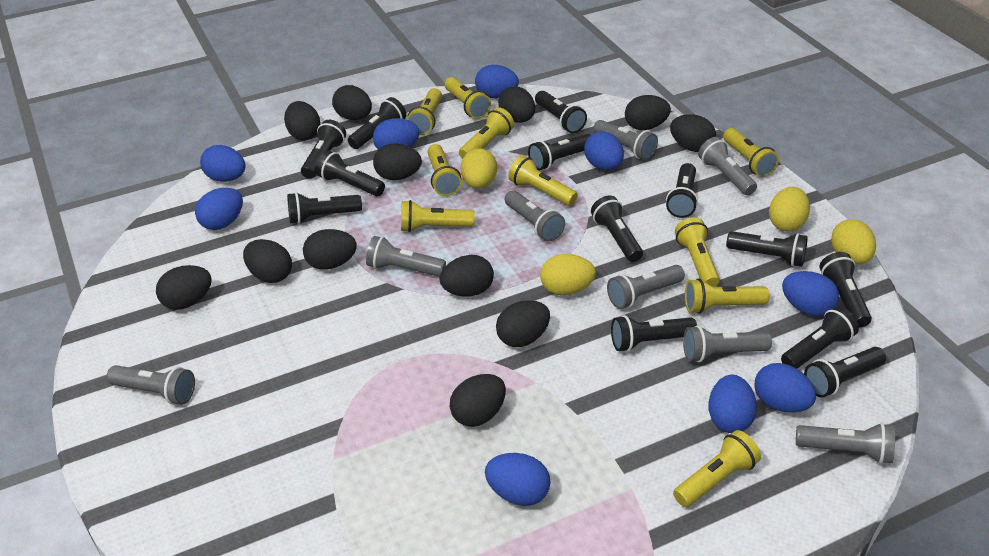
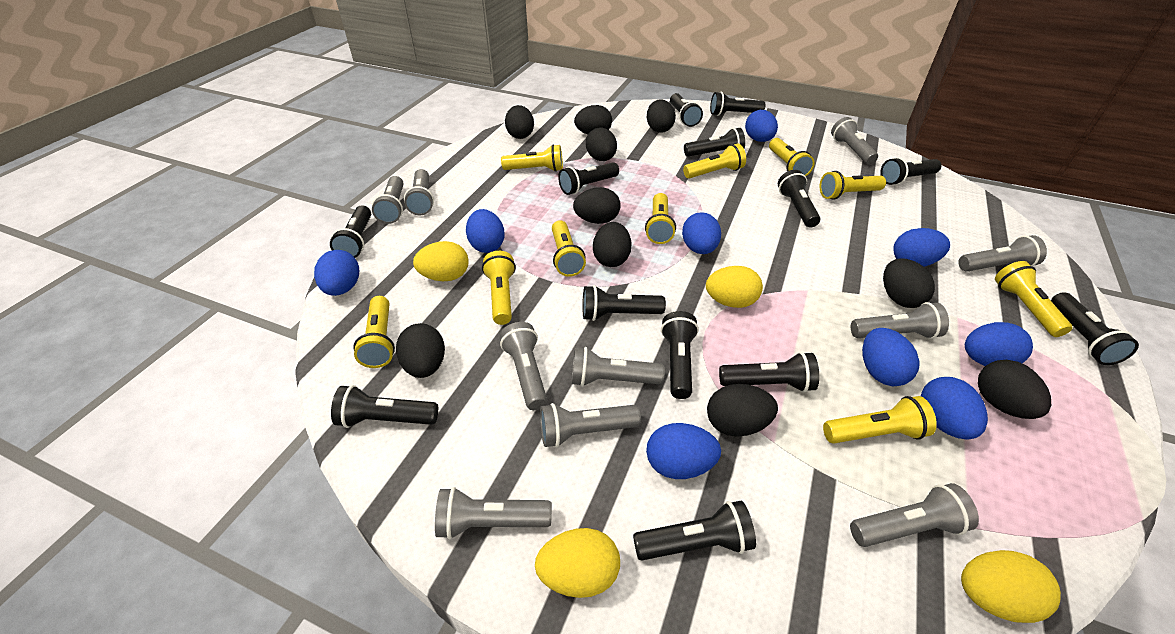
black egg: [156,265,212,310] [243,239,292,283] [284,101,320,140] [303,229,357,270] [332,85,372,120] [373,144,422,180] [440,255,494,296] [450,374,506,427] [496,300,550,347] [498,86,535,123] [625,95,671,130] [670,114,716,152] = 12 -> [396,323,445,378] [505,105,534,139] [573,187,621,224] [574,105,612,134] [586,128,617,161] [593,222,632,267] [647,99,676,133] [707,384,778,437] [883,259,935,308] [978,360,1051,419] = 10
grey flashlight: [107,365,195,405] [366,236,446,277] [505,191,565,242] [593,120,658,160] [607,265,685,309] [683,325,772,362] [698,137,757,195] [796,423,895,464] = 8 -> [372,176,404,224] [404,169,434,215] [435,487,552,540] [500,322,547,410] [540,403,641,448] [572,347,665,387] [831,117,878,164] [850,483,979,547] [851,302,949,339] [958,235,1047,272] = 10

